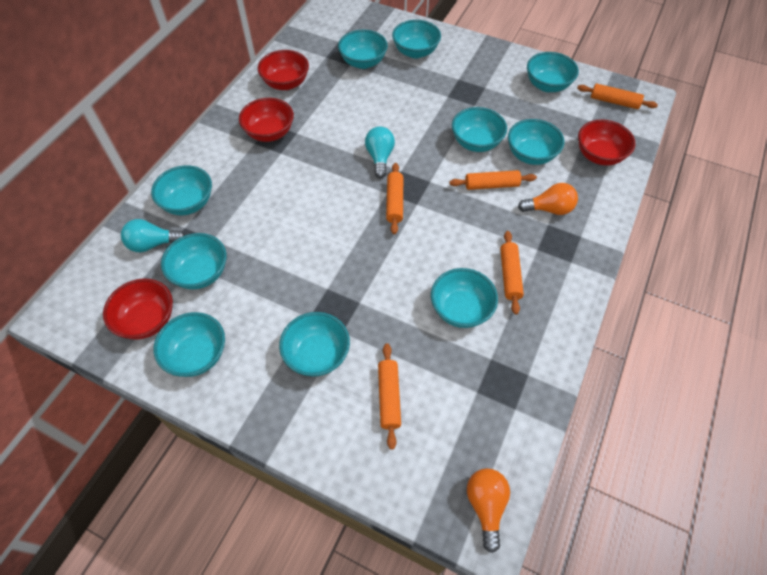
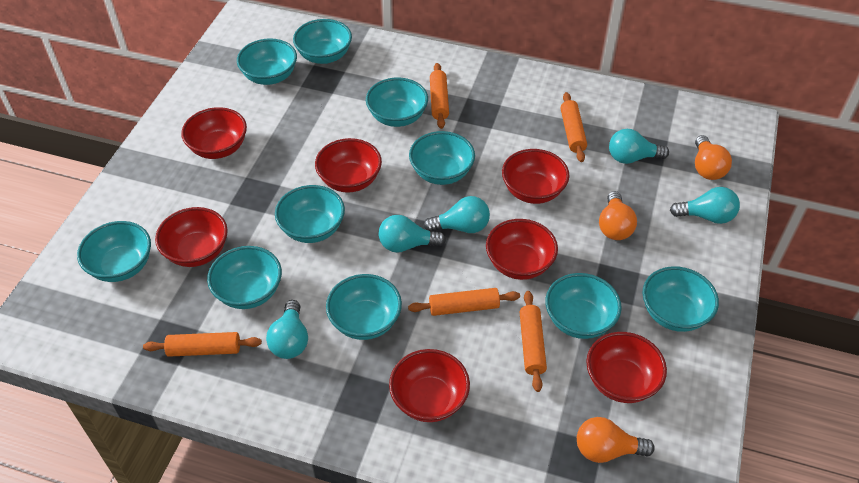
orange light bulb: [467,468,510,553] [518,183,578,215] = 2 -> [577,417,655,463] [599,191,637,240] [695,135,732,180] = 3
red bowl: [103,278,173,340] [239,98,294,142] [258,50,309,90] [578,119,636,166] = 4 -> [155,207,228,267] [181,107,247,159] [315,138,382,193] [389,349,470,422] [486,219,558,280] [502,149,569,204] [586,332,667,403] = 7
turquoise light bulb: [121,219,185,252] [365,126,395,178] = 2 -> [266,300,308,359] [378,215,446,253] [424,196,490,233] [609,129,669,164] [670,187,740,224] = 5

